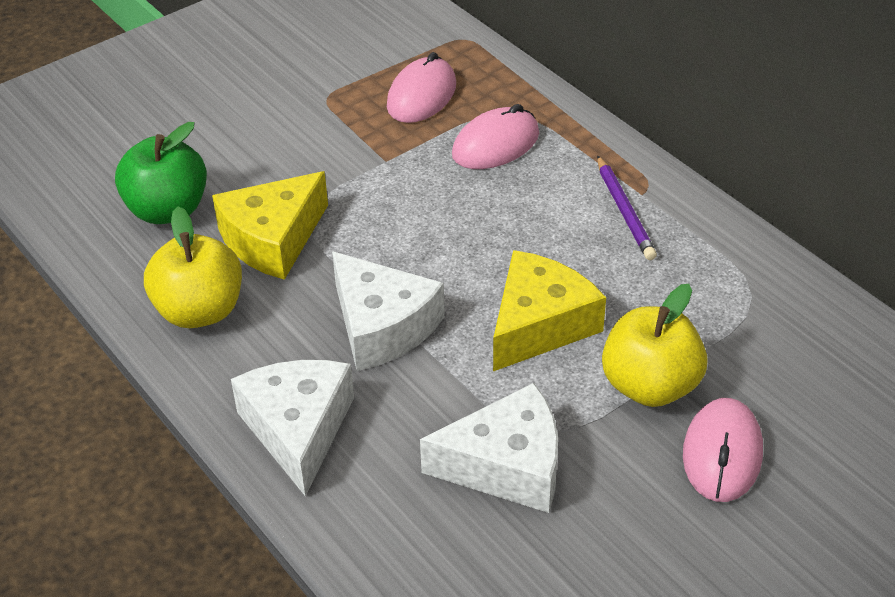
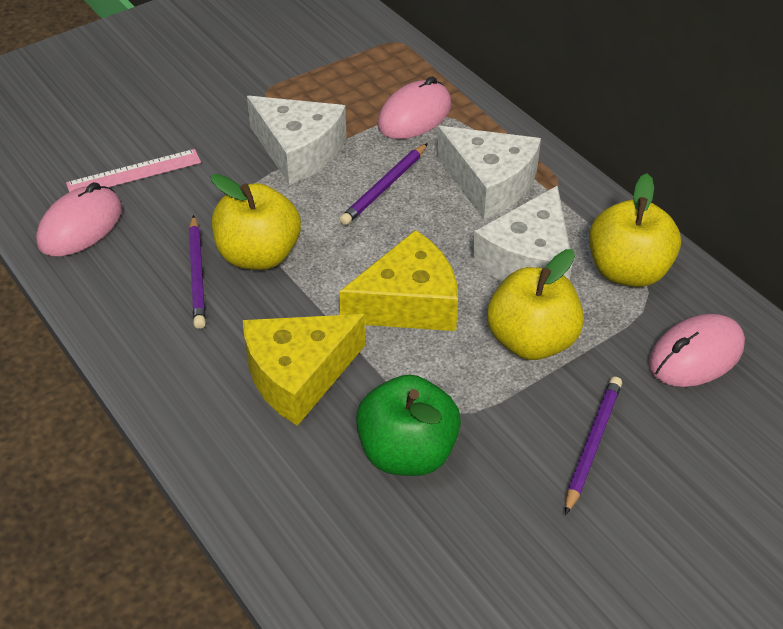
pink ruler: none = 0 -> [66,149,201,192] = 1
purple pencil: [597,155,657,260] = 1 -> [189,215,206,329] [339,143,428,225] [565,376,622,515] = 3
yellow apple: [144,207,242,328] [602,284,708,407] = 2 -> [211,174,301,270] [487,249,584,360] [589,173,681,287] = 3

